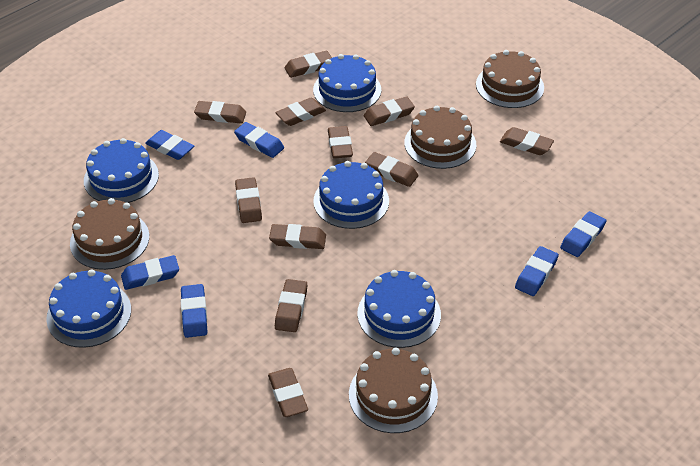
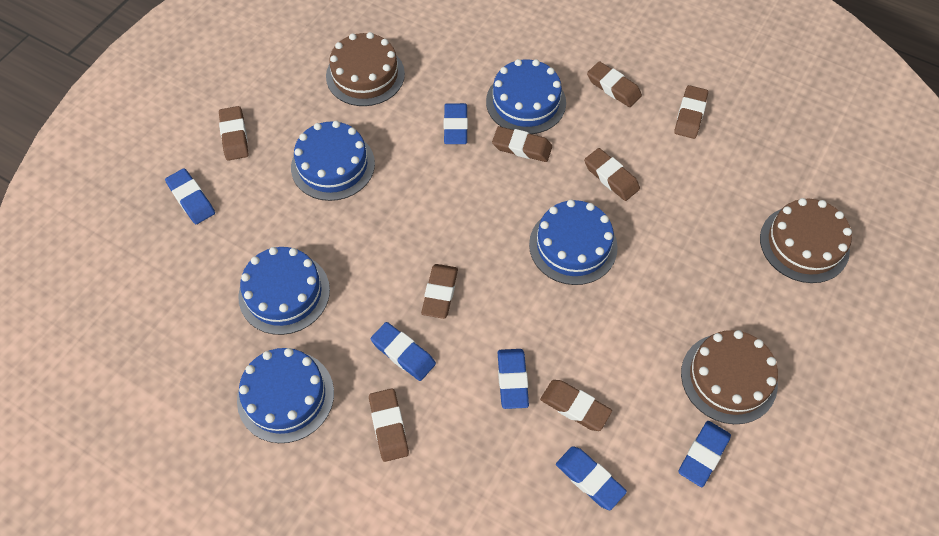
brown cake: [70,198,149,270] [349,348,438,433] [404,106,476,169] [476,50,544,108] = 4 -> [326,32,405,106] [681,330,778,424] [760,198,852,283] = 3
brown eraser: [194,101,246,124] [235,177,262,223] [268,368,308,417] [269,224,326,249] [275,98,326,126] [275,279,307,332] [285,51,332,78] [328,126,353,158] [363,96,415,126] [365,152,418,187] [500,127,554,155] = 11 -> [219,106,248,161] [369,388,409,462] [421,264,458,319] [492,126,552,162] [540,380,612,431] [584,148,640,201] [587,61,642,107] [674,85,708,139] = 8

